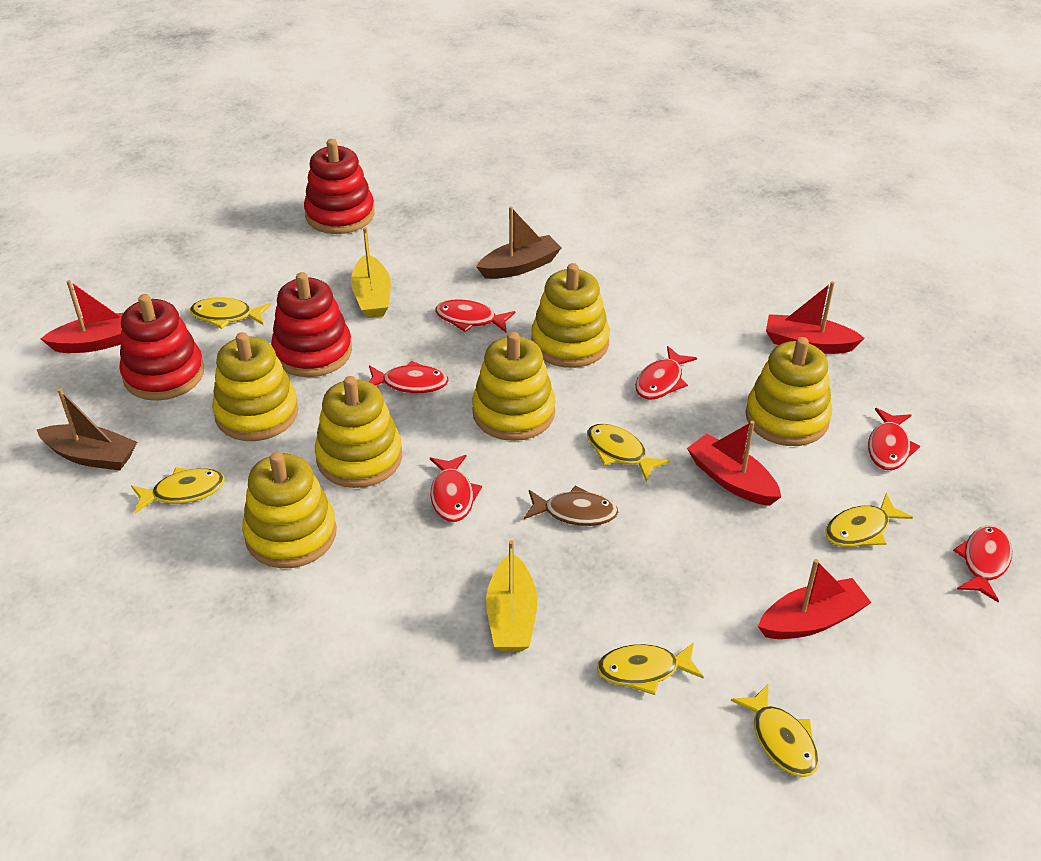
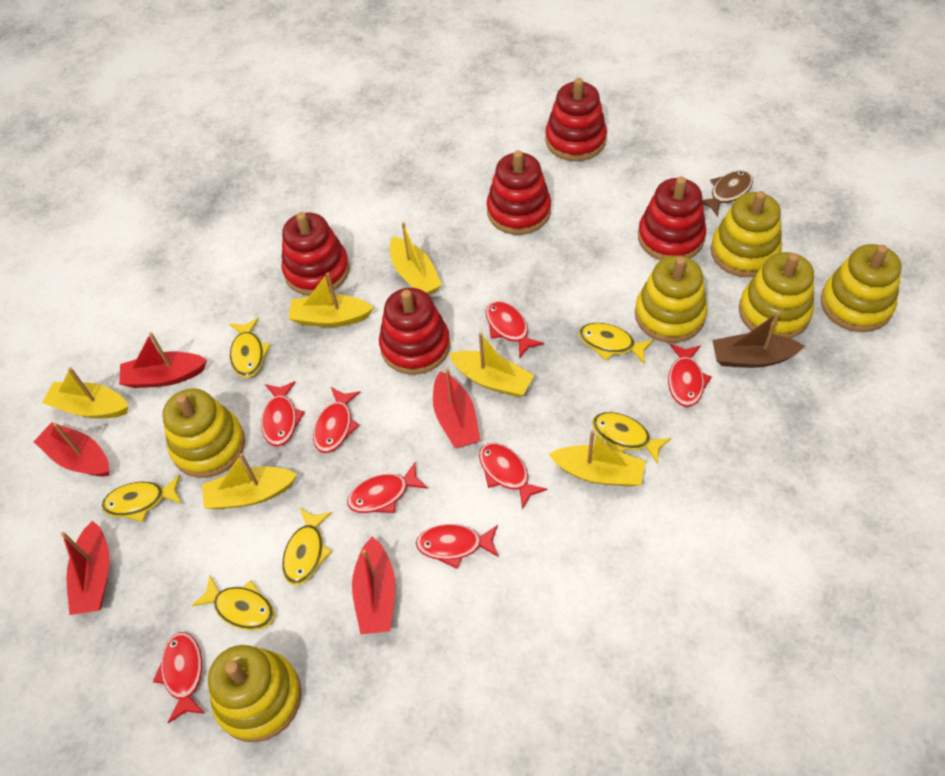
brown boat: [37,388,137,471] [476,206,561,279] = 2 -> [712,312,804,368] = 1
red boat: [41,280,123,353] [687,421,781,506] [758,559,871,639] [766,281,865,354] = 4 -> [33,422,109,477] [61,520,110,615] [119,332,207,388] [352,537,395,634] [433,368,480,448] = 5
red fish: [368,361,449,393] [430,455,482,522] [435,300,515,332] [635,346,697,400] [868,408,920,470] [953,525,1012,602] = 6 -> [153,632,205,723] [261,381,305,446] [313,387,360,453] [347,462,428,513] [416,524,499,569] [479,443,548,509] [486,301,544,359] [668,344,712,407] = 8
red stacking toy: [119,294,204,401] [271,272,352,377] [304,139,375,234] = 3 -> [281,212,349,296] [379,288,450,375] [487,151,551,235] [545,78,607,161] [638,177,706,260] = 5
yellow boat: [351,227,391,318] [486,540,537,651] = 2 -> [42,367,129,419] [202,453,297,509] [288,272,374,327] [390,222,442,295] [449,332,534,397] [549,430,645,487] = 6

